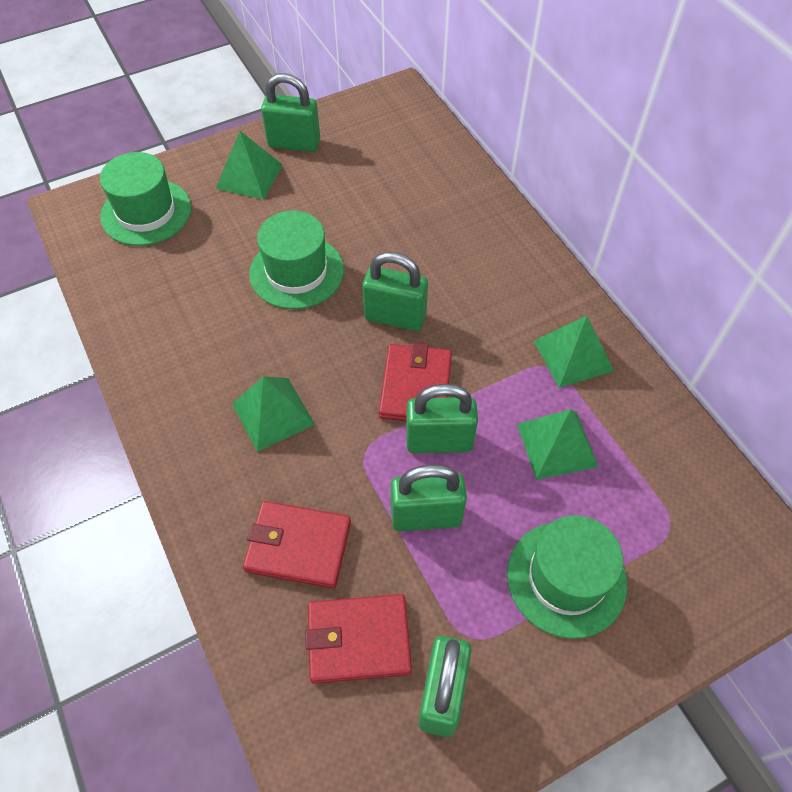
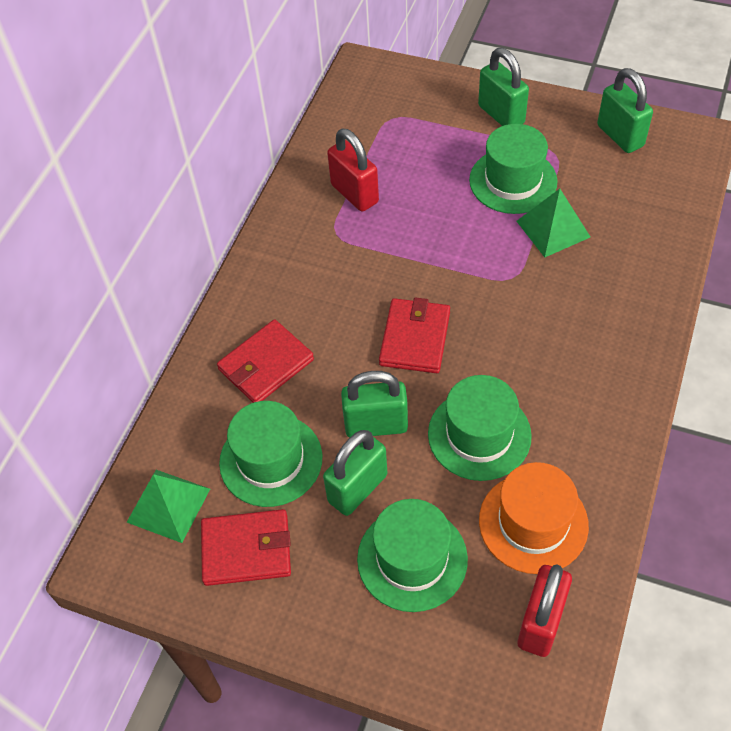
green hat: [100,152,191,246] [249,211,344,309] [507,515,627,639] = 3 -> [219,401,322,507] [357,499,468,612] [428,375,532,481] [469,124,557,214] = 4
green padlock: [261,73,320,152] [362,252,428,331] [391,464,467,531] [406,384,478,453] [418,636,472,737] = 5 -> [323,430,387,516] [341,371,408,438] [478,48,529,126] [597,68,653,153] = 4
green pyramid: [216,131,283,200] [232,376,315,452] [517,409,598,480] [534,316,614,388] = 4 -> [127,470,210,543] [516,189,590,258] = 2
orange hat: none = 0 -> [479,462,589,574] = 1
red padlock: none = 0 -> [327,129,379,212] [518,564,572,657] = 2

